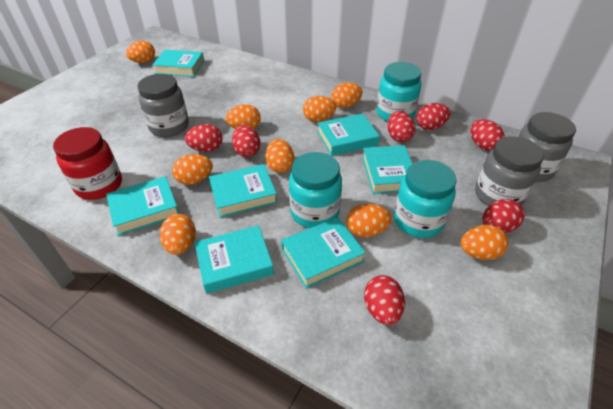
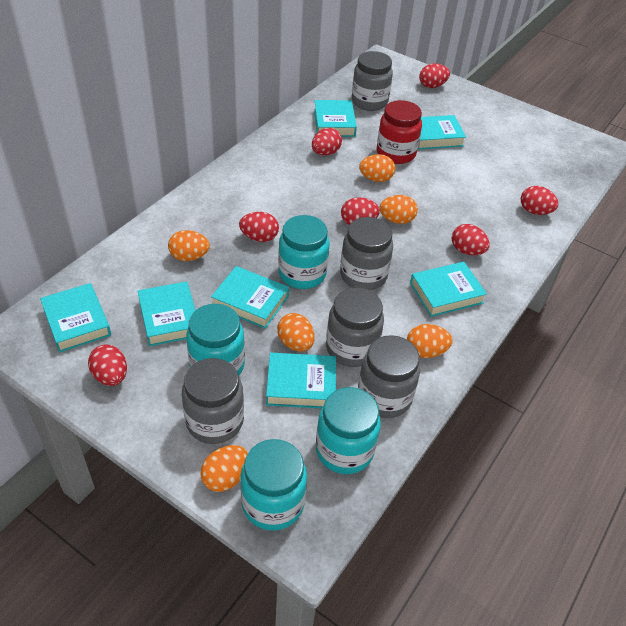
grey jar: [137,74,189,137] [475,136,544,206] [518,112,576,182] = 3 -> [182,358,244,444] [326,287,384,367] [340,217,393,290] [352,51,393,111] [358,335,420,418] = 5
orange egg: [126,40,155,63] [160,214,196,255] [172,154,213,185] [226,104,261,129] [265,139,294,173] [303,96,336,122] [331,83,362,108] [347,204,392,238] [461,225,508,260] = 9 -> [168,230,210,261] [200,445,248,492] [277,313,314,352] [359,154,395,182] [379,195,418,224] [407,324,453,358] = 6
turquoise jar: [289,152,342,228] [377,62,421,122] [394,160,457,238] = 3 -> [186,304,245,376] [240,439,307,531] [278,215,330,289] [316,387,381,474] = 4

